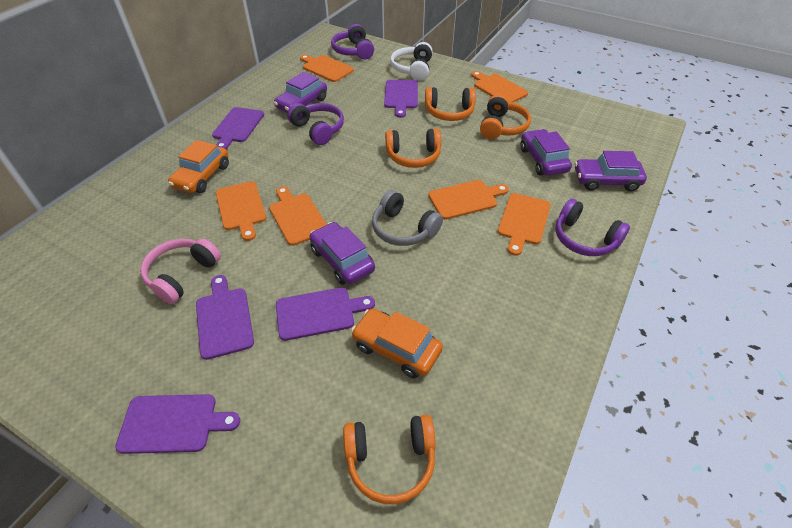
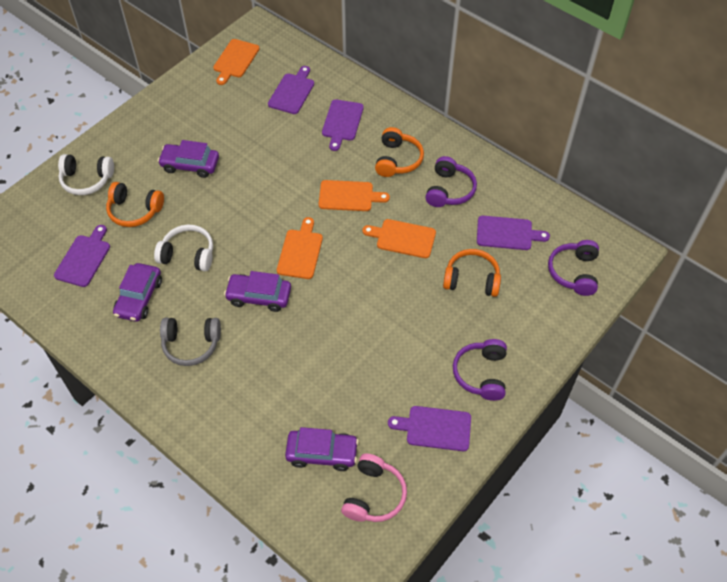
orange car: [168,140,229,193] [351,308,443,378] = 2 -> none = 0
orange cutting board: [216,181,266,241] [269,186,327,246] [300,55,354,82] [428,180,509,220] [471,71,528,103] [498,193,551,256] = 6 -> [213,39,259,85] [277,217,323,279] [319,180,390,211] [362,219,436,258] = 4
orange headphones: [343,415,436,504] [385,129,441,168] [425,87,476,121] [480,94,531,139] = 4 -> [106,182,164,227] [375,127,424,177] [443,249,501,297] = 3
white headphones: [390,42,433,80] = 1 -> [58,154,114,195] [154,225,213,271] = 2

